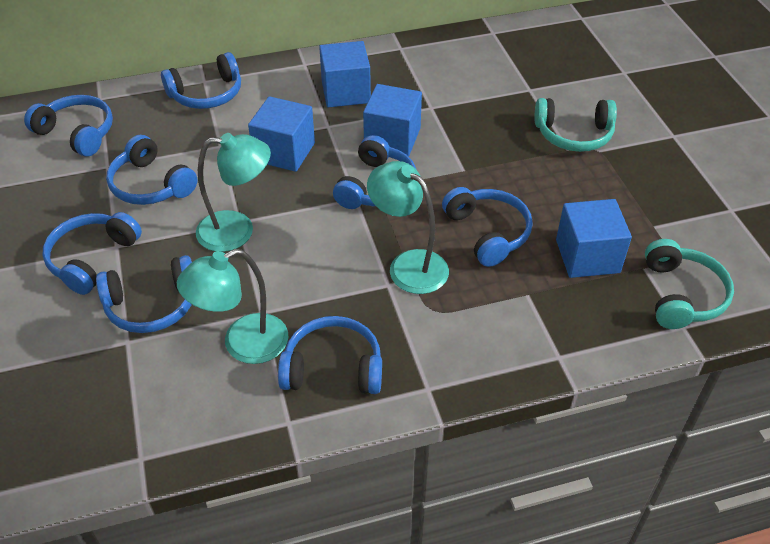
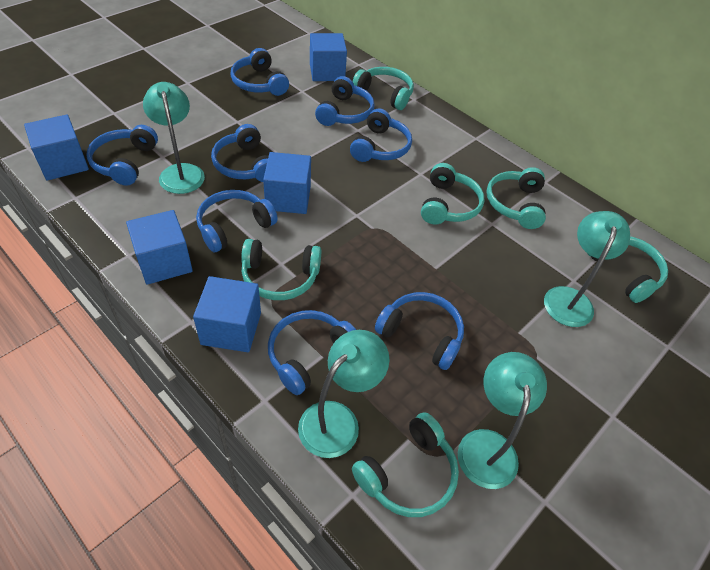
blue cube: [248,96,315,172] [319,41,371,107] [363,84,422,157] [556,199,632,278] = 4 -> [24,114,89,181] [126,210,193,285] [193,276,261,352] [263,152,311,214] [310,33,347,81] = 5
turquoise headphones: [535,98,617,152] [645,239,734,329] = 2 -> [241,239,321,300] [352,67,414,110] [352,412,459,517] [421,163,484,225] [486,167,546,229] [587,236,668,303] = 6
turquoise lamp: [177,249,289,364] [196,133,271,252] [367,161,449,294] = 3 -> [143,82,205,194] [298,330,389,458] [458,352,547,489] [544,211,630,327] = 4

